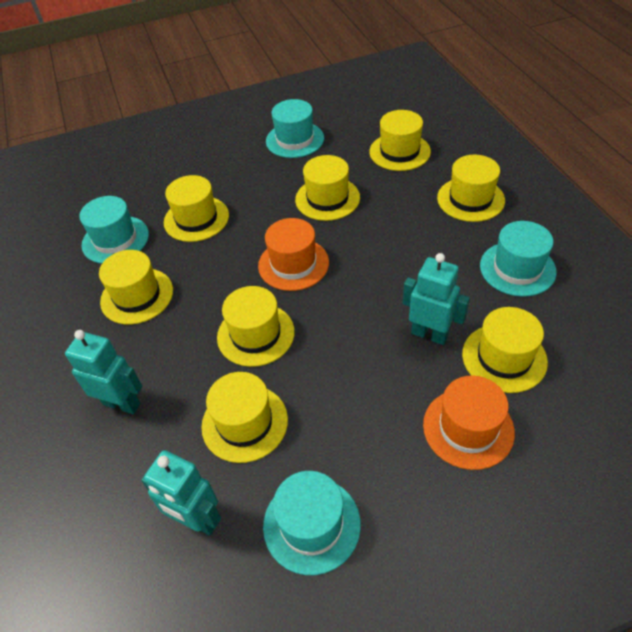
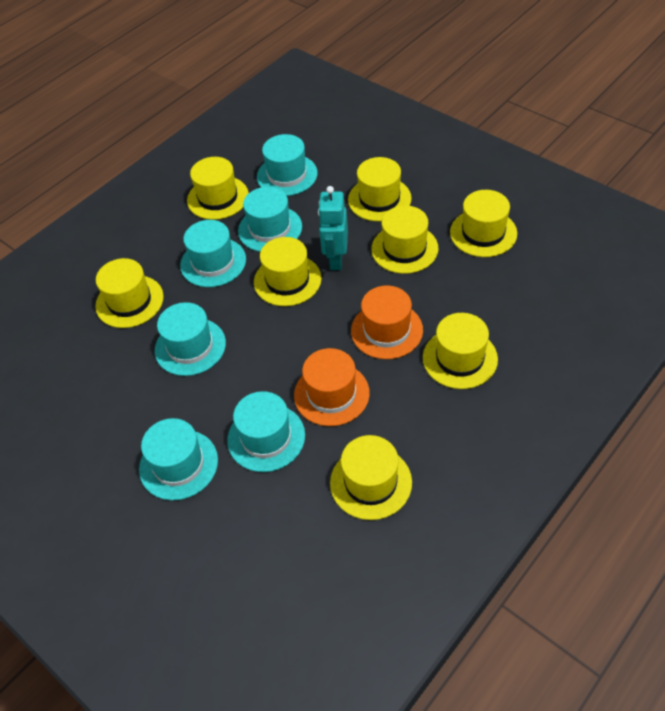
turquoise hat: [79,196,149,264] [263,471,361,575] [266,99,324,158] [480,221,557,297] = 4 -> [139,418,218,500] [155,302,226,376] [180,220,246,287] [227,391,305,472] [238,187,302,252] [257,134,318,196] = 6
turquoise robot: [65,330,142,414] [141,450,221,536] [403,253,470,345] = 3 -> [318,186,348,270] = 1

